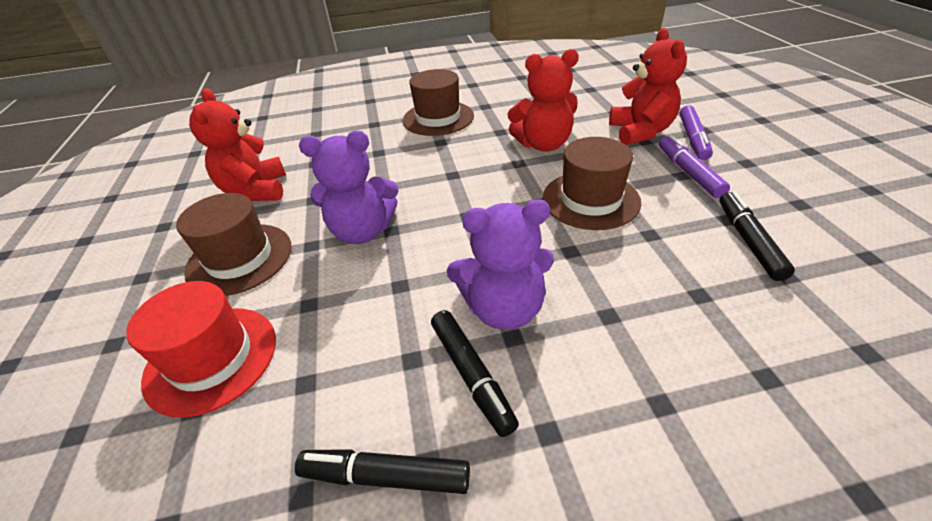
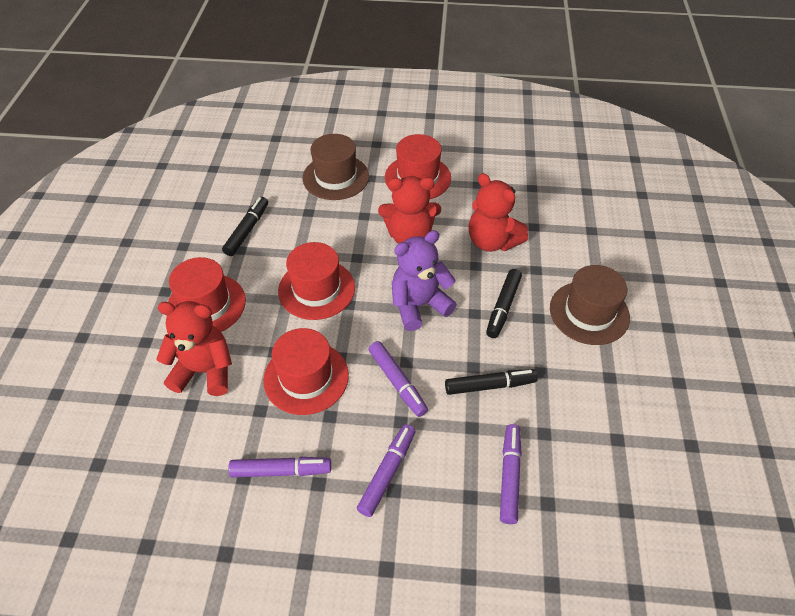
brown hat: [176,193,291,296] [403,69,474,136] [543,137,641,230] = 3 -> [303,134,369,200] [550,265,630,345] = 2
purple marker: [659,135,730,198] [679,105,713,160] = 2 -> [228,457,331,477] [357,424,415,517] [369,341,428,417] [500,424,522,524] = 4
purple teddy bear: [299,131,399,244] [447,199,554,330] = 2 -> [392,230,457,331] = 1
red hat: [126,281,276,418] = 1 -> [168,257,246,332] [263,328,349,415] [278,242,355,320] [385,134,451,199] = 4

